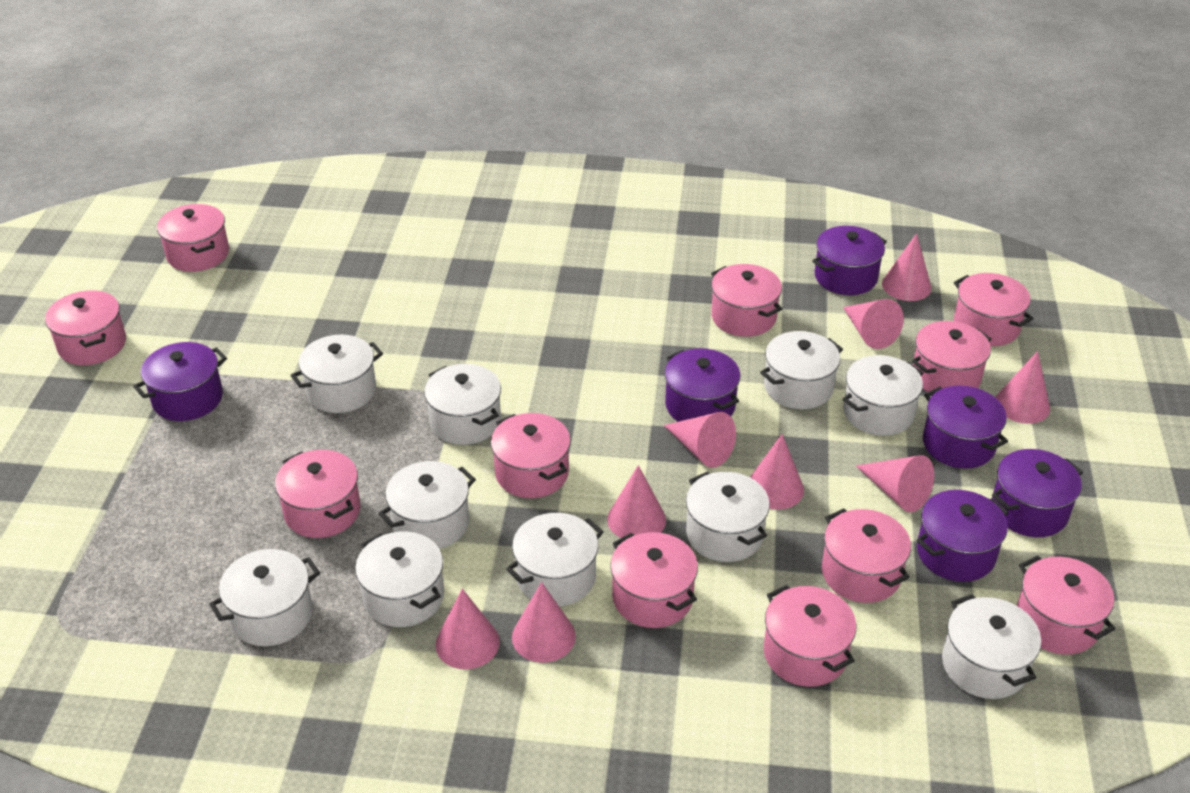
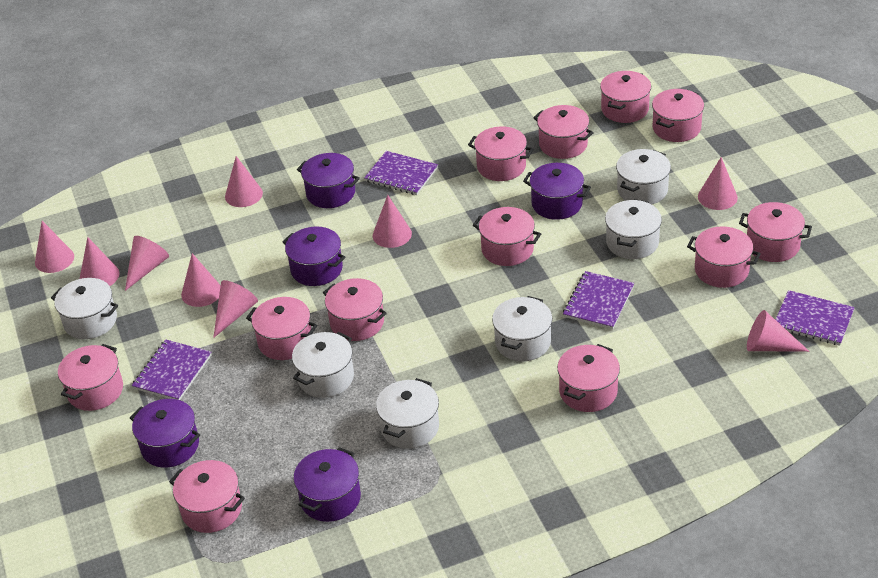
pink pot: [45,290,126,365] [157,204,229,272] [275,450,361,538] [491,413,571,498] [610,532,698,628] [711,264,783,337] [764,585,856,687] [822,508,911,603] [912,321,991,392] [954,273,1033,346] [1017,555,1116,655] = 11 -> [58,344,123,411] [169,460,245,533] [246,297,317,360] [323,278,387,341] [468,126,534,181] [473,207,541,266] [533,105,594,159] [557,344,620,412] [600,71,651,123] [652,89,704,142] [687,226,761,288] [739,202,812,262] = 12
purple notebook: none = 0 -> [132,340,212,400] [364,151,438,195] [563,271,634,329] [775,290,855,346] = 4
purple pot: [133,342,227,421] [665,349,740,422] [812,226,887,295] [916,490,1009,582] [923,386,1008,469] [992,449,1083,537] = 6 -> [130,399,200,468] [282,227,345,286] [294,447,361,522] [297,153,360,208] [523,163,591,220] = 5
white pot: [209,549,320,646] [290,334,383,413] [355,532,444,627] [379,461,476,549] [424,364,501,445] [506,513,604,606] [686,471,770,562] [760,331,843,409] [842,355,923,436] [942,594,1041,699] = 10 -> [51,278,118,339] [292,332,354,398] [376,378,439,449] [492,296,552,361] [605,199,662,259] [616,149,671,205] = 6

